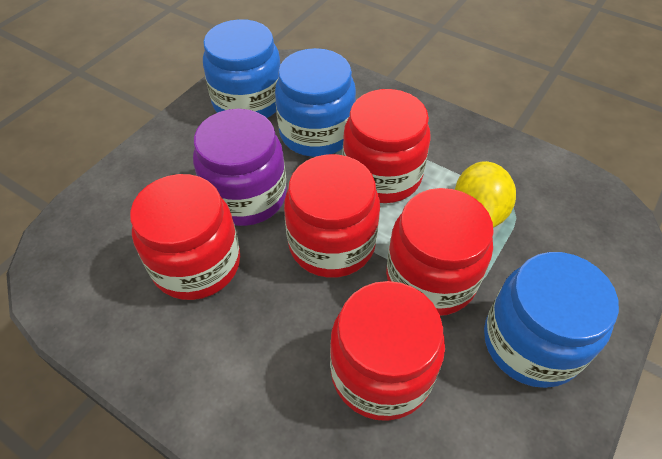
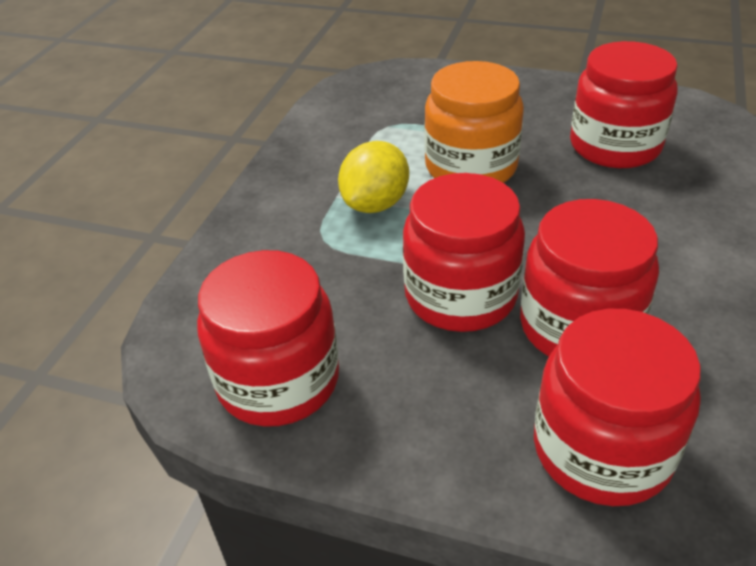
blue jar: [203,19,280,118] [275,48,356,157] [484,252,619,388] = 3 -> none = 0
orange jar: none = 0 -> [424,61,524,183] = 1
purple jar: [193,109,287,226] = 1 -> none = 0

